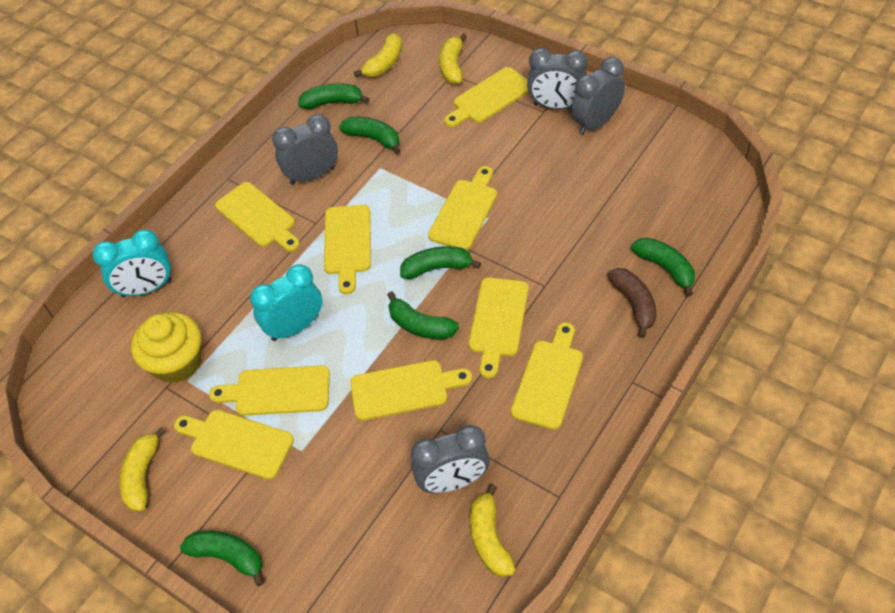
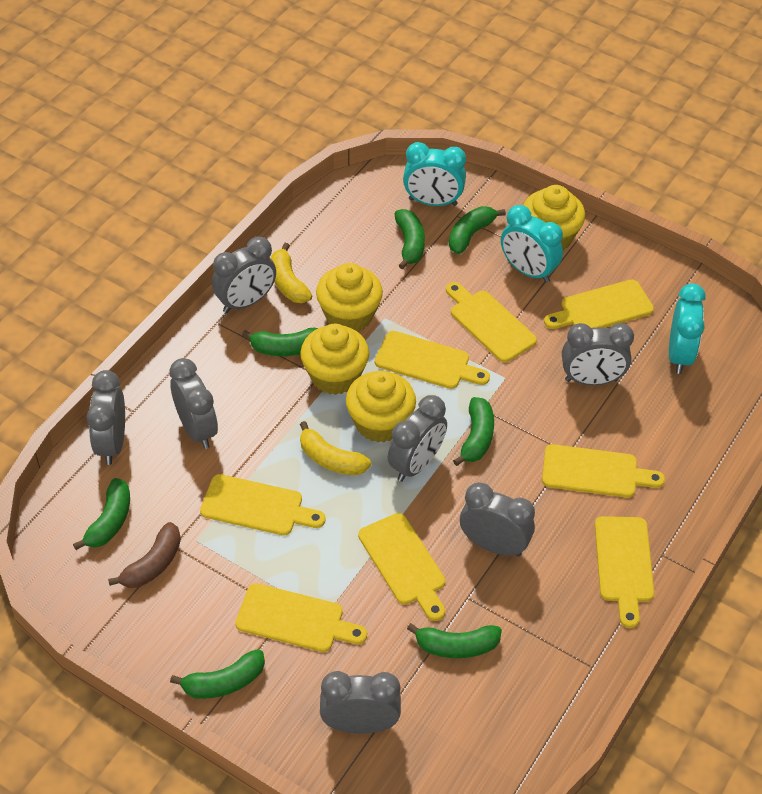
green banana: [180,531,264,586] [298,84,369,109] [339,117,401,154] [387,291,459,339] [400,246,481,279] [631,238,695,296] = 6 -> [73,478,130,550] [170,649,265,699] [242,328,318,356] [395,209,425,269] [407,623,502,658] [449,206,506,254] [453,397,494,466] = 7
grey clock: [272,114,338,185] [411,425,490,493] [527,48,588,110] [571,57,625,135] = 4 -> [87,370,125,465] [169,358,218,449] [212,237,276,313] [320,671,401,734] [388,395,447,482] [460,482,535,557] [562,323,634,386] = 7
turquoise clock: [93,229,172,297] [250,264,323,341] = 2 -> [403,142,466,206] [501,205,563,283] [669,283,706,374] = 3
yellow banana: [120,427,166,512] [354,33,402,77] [439,33,467,84] [470,484,516,577] = 4 -> [271,243,312,303] [300,421,371,475] = 2
yellow cupcake: [131,312,202,383] = 1 -> [300,324,369,395] [316,263,383,332] [346,371,416,442] [523,185,585,251] = 4
yellow cutting board: [174,410,294,480] [209,365,330,416] [215,182,300,252] [324,205,371,294] [350,360,472,421] [428,166,497,250] [444,67,529,127] [469,277,529,378] [511,322,583,430] = 9 -> [200,474,326,536] [235,583,367,652] [358,513,445,621] [375,331,490,389] [446,282,537,362] [542,444,665,498] [544,280,654,329] [595,516,654,628] = 8

